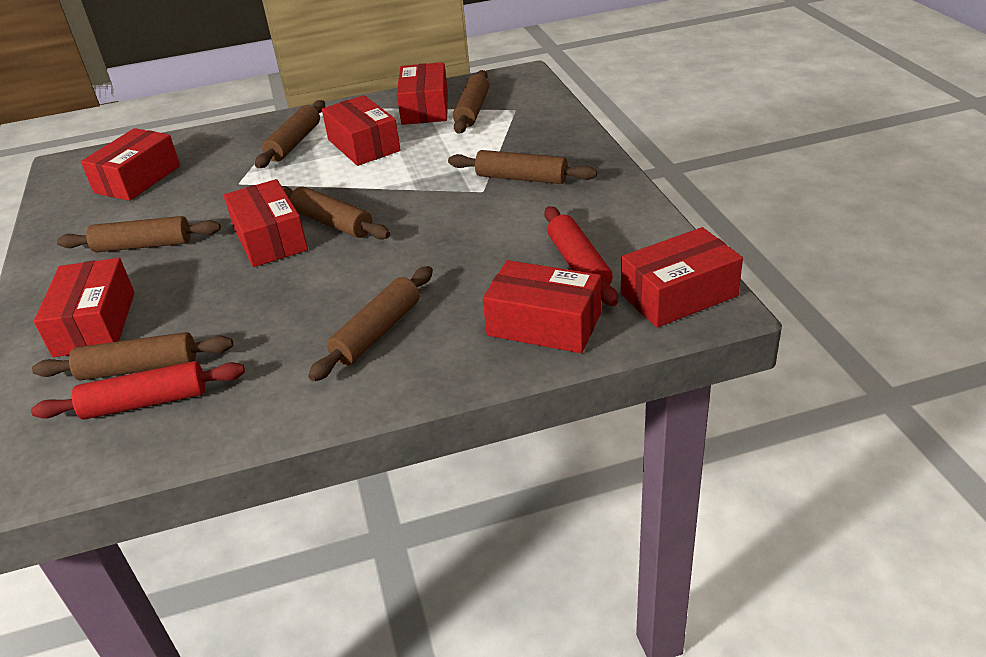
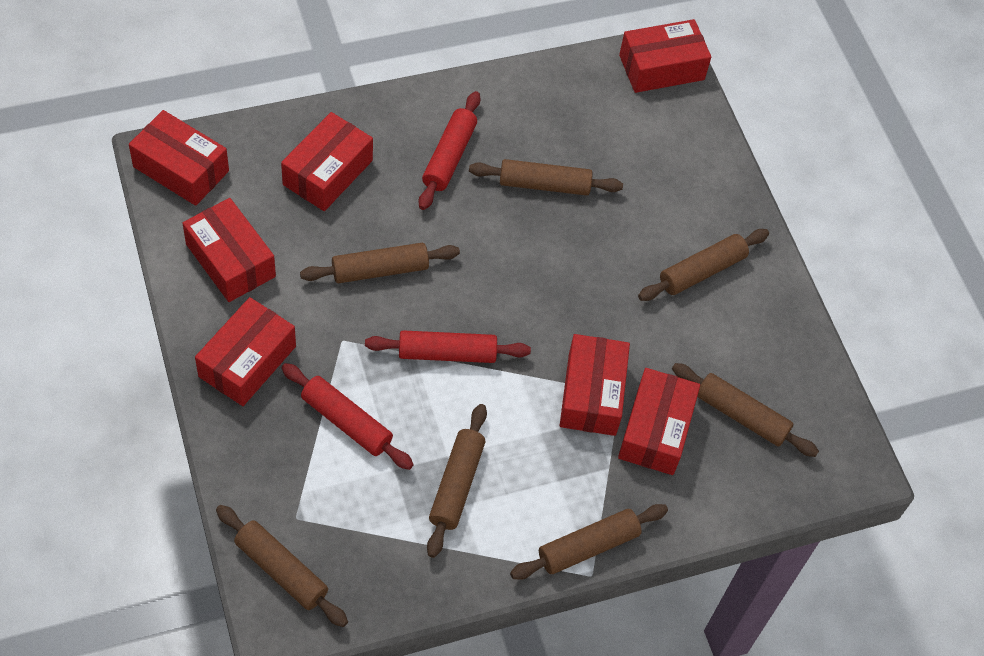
red rolling pin: [31,361,245,420] [544,206,618,306] = 2 -> [282,363,414,470] [365,330,531,363] [419,91,481,210] = 3

